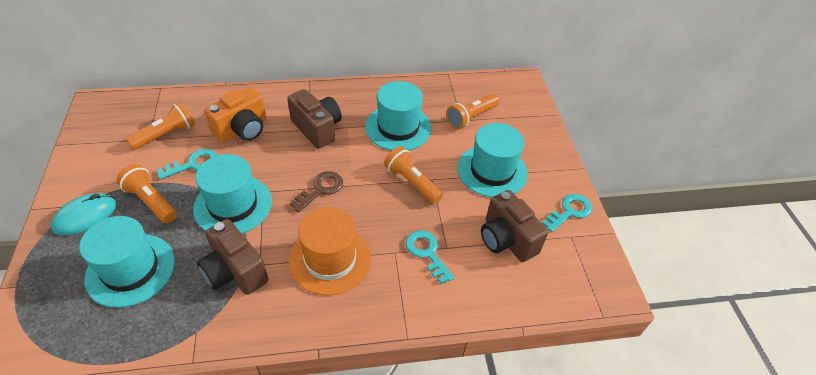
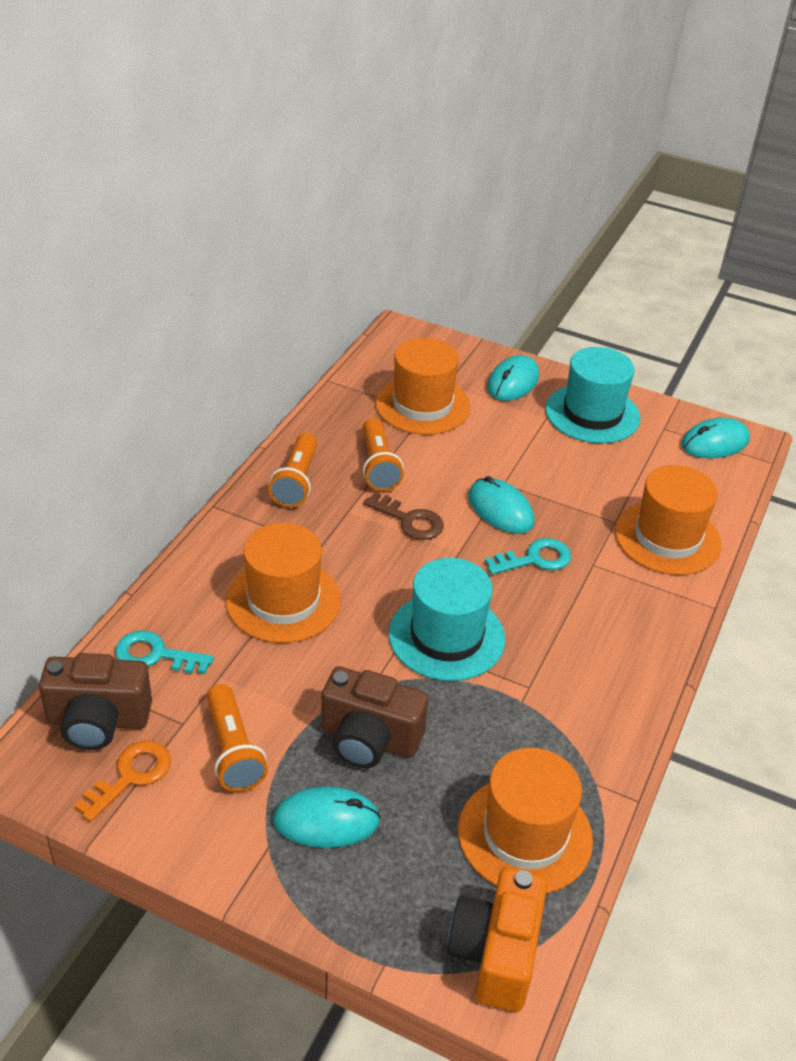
brown camera: [197,219,268,295] [287,89,341,149] [481,190,548,262] = 3 -> [39,653,152,750] [321,666,428,768] = 2
orange flashlight: [117,164,177,223] [126,102,195,150] [384,146,443,204] [446,93,499,130] = 4 -> [207,684,268,792] [268,433,317,508] [362,418,404,491] = 3
orange hat: [289,207,371,296] = 1 -> [226,523,341,643] [375,338,470,435] [458,748,593,893] [615,465,722,575] = 4
orange key: none = 0 -> [75,741,171,822] = 1
turquoise hat: [79,216,175,308] [193,154,272,234] [365,81,432,151] [457,123,528,198] = 4 -> [389,558,505,681] [545,347,640,443] = 2
turquoise key: [157,149,217,180] [406,230,454,284] [542,194,592,232] = 3 -> [115,630,214,674] [485,538,571,575] = 2
turquoise mouse: [51,193,117,235] = 1 -> [273,786,380,848] [468,476,535,534] [487,355,539,401] [681,418,750,459] = 4

